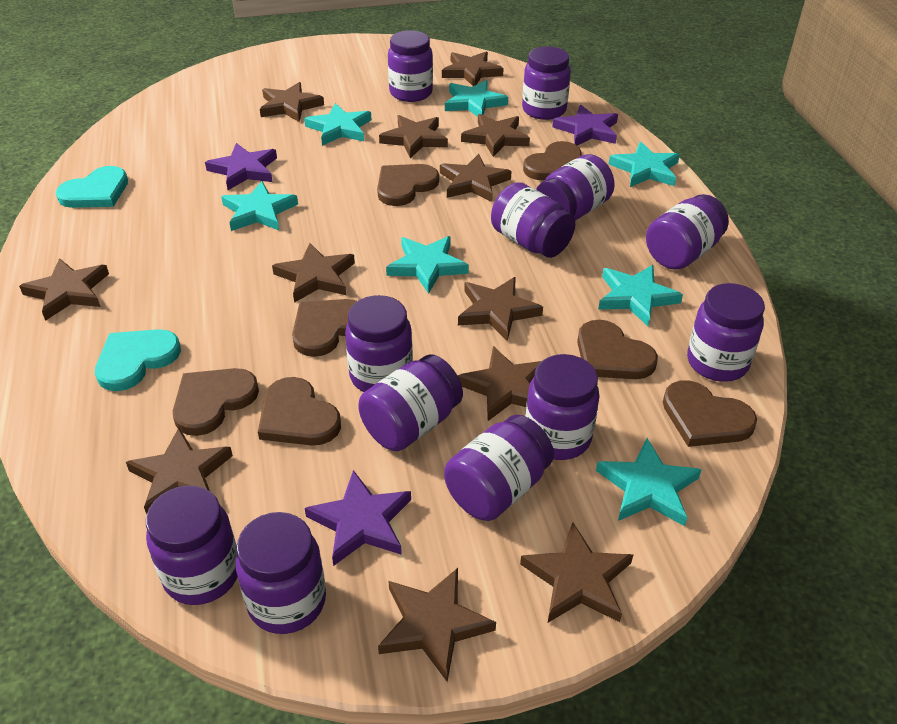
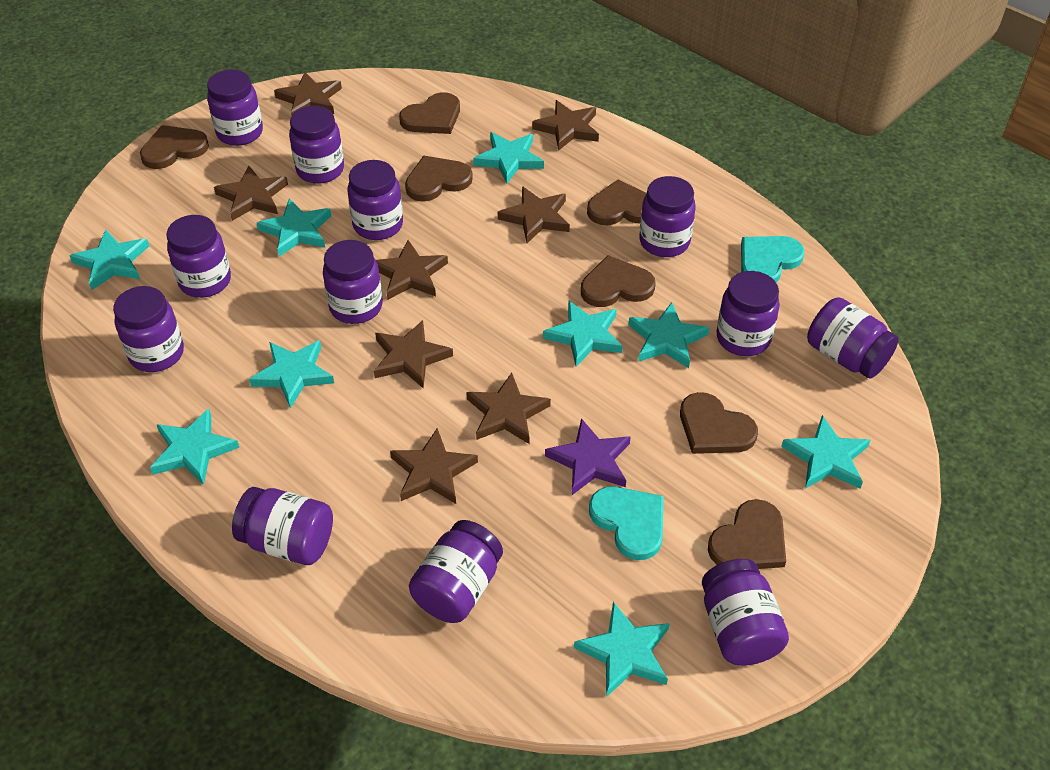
brown star: [19,258,109,321] [126,428,233,514] [260,82,324,122] [272,243,355,303] [378,568,496,682] [379,115,448,159] [440,154,512,202] [442,51,504,86] [457,346,541,421] [458,277,543,341] [461,114,530,157] [520,522,633,623] = 12 -> [214,165,288,221] [274,72,342,115] [374,320,453,388] [376,240,448,300] [390,428,478,504] [466,373,551,444] [498,186,570,243] [532,100,599,151] = 8
purple star: [205,143,277,190] [305,470,411,566] [552,105,618,145] = 3 -> [545,418,631,495] = 1
turquoise star: [221,181,298,231] [304,103,372,146] [386,236,469,294] [445,80,508,117] [596,438,702,526] [598,265,683,326] [609,142,680,187] = 7 -> [70,229,149,290] [150,409,239,485] [249,340,334,408] [257,199,331,257] [473,132,544,183] [543,300,623,367] [574,602,670,697] [628,302,709,368] [781,415,870,489] = 9

